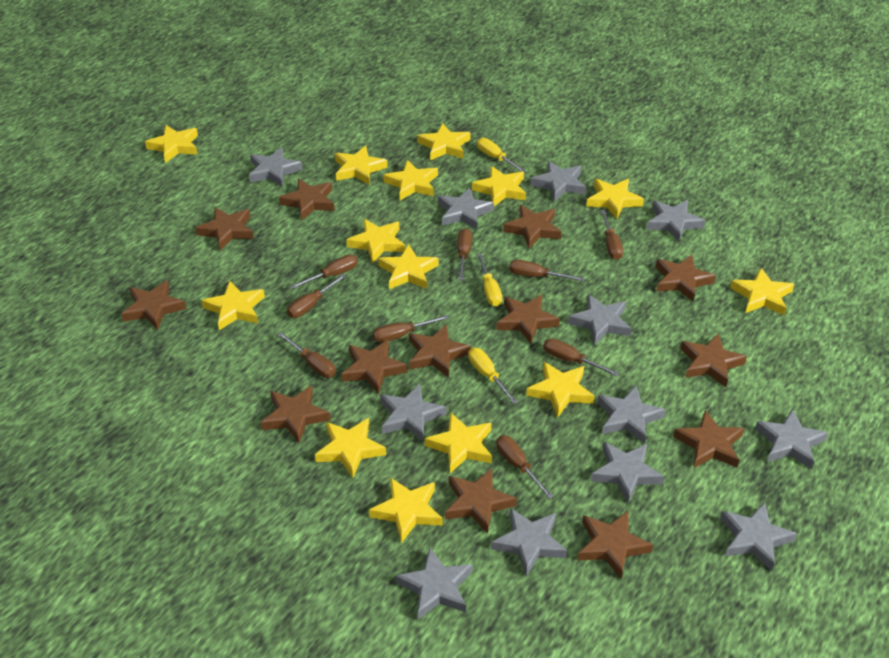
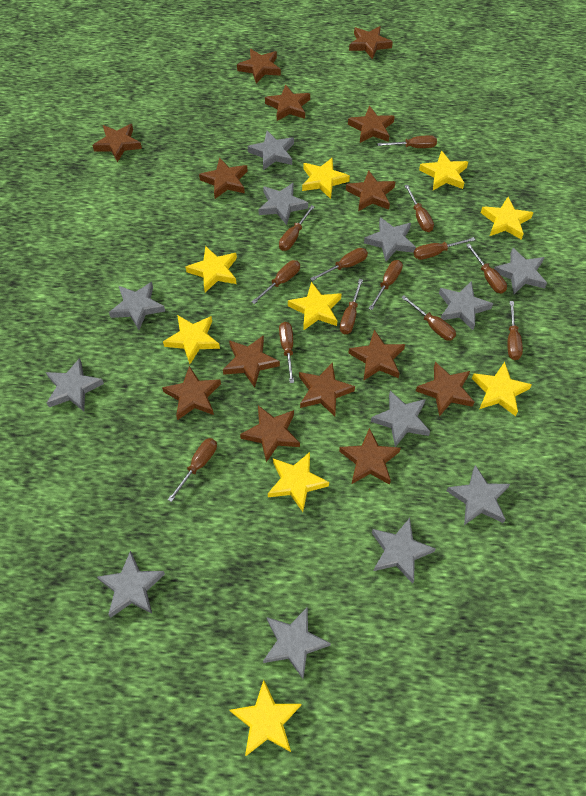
brown screwdriver: [278,332,336,378] [287,274,346,318] [290,254,358,289] [373,315,449,343] [458,228,472,280] [496,435,554,499] [509,260,584,281] [543,338,619,376] [601,210,623,260] = 9 -> [168,438,217,502] [251,260,300,304] [279,205,315,251] [279,322,294,383] [310,248,368,281] [340,279,363,334] [369,260,403,310] [377,135,437,148] [401,295,456,341] [404,185,434,232] [414,237,475,260] [466,243,507,293] [507,301,523,360] = 13
brown star: [121,280,186,330] [195,207,254,250] [261,385,331,443] [279,179,335,220] [341,340,407,394] [409,324,471,378] [445,468,517,534] [496,294,560,344] [503,205,562,248] [578,511,653,579] [656,255,716,302] [673,410,744,468] [680,333,747,387] = 13 -> [92,124,142,162] [162,366,221,420] [199,158,248,199] [223,335,280,388] [237,49,281,83] [240,405,300,462] [265,85,310,121] [299,362,355,417] [339,428,401,485] [346,170,395,211] [348,106,395,143] [348,330,405,381] [349,26,393,59] [416,362,474,417] = 14
yellow screwdriver: [468,348,518,404] [477,138,526,172] [477,253,502,306] = 3 -> none = 0
yellow star: [145,125,198,163] [201,281,265,330] [315,418,386,478] [335,145,388,185] [347,219,405,263] [369,477,443,543] [378,244,439,289] [383,160,438,200] [418,123,471,160] [425,413,492,473] [472,166,526,206] [526,362,595,417] [586,179,644,219] [730,268,794,316] = 14 -> [163,315,220,364] [186,246,237,292] [229,680,301,756] [268,452,329,512] [288,282,342,331] [302,158,350,199] [419,150,468,190] [472,362,532,416] [481,197,534,240] = 9

